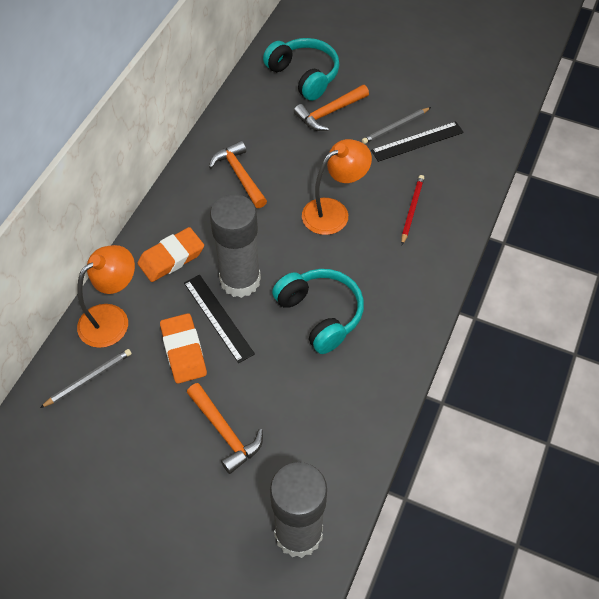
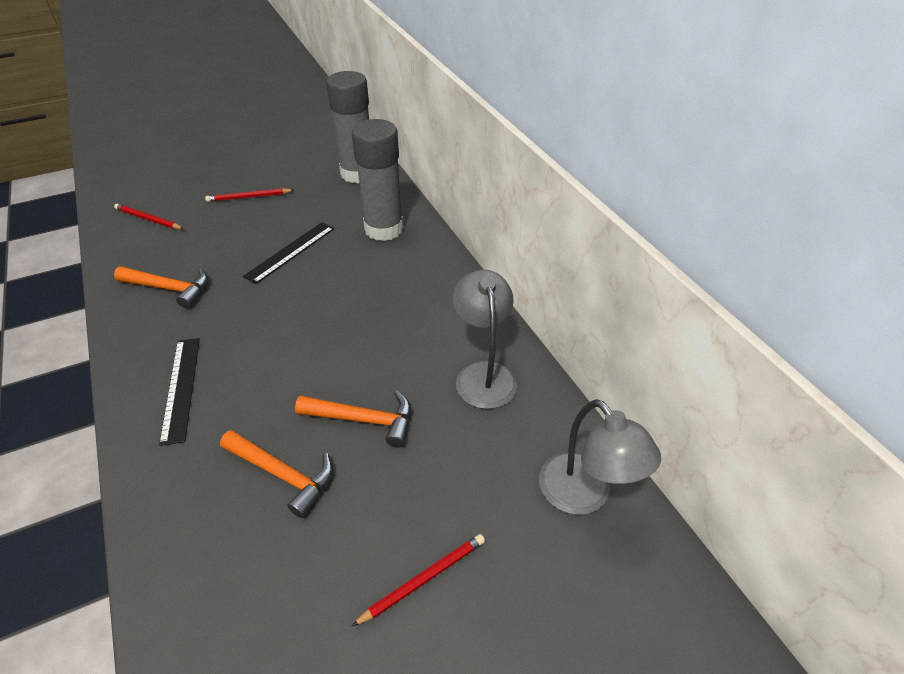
grey lamp: none = 0 -> [453,270,517,409] [539,399,661,515] = 2
grey pencil: [40,349,132,408] [362,107,431,144] = 2 -> none = 0
orange eraser: [138,227,204,282] [160,313,207,384] = 2 -> none = 0
orange lamp: [77,245,135,348] [302,139,372,235] = 2 -> none = 0
red pencil: [401,175,424,245] = 1 -> [114,204,184,229] [205,188,294,202] [352,534,485,626] = 3
turquoise headphones: [263,38,339,101] [272,269,364,354] = 2 -> none = 0

